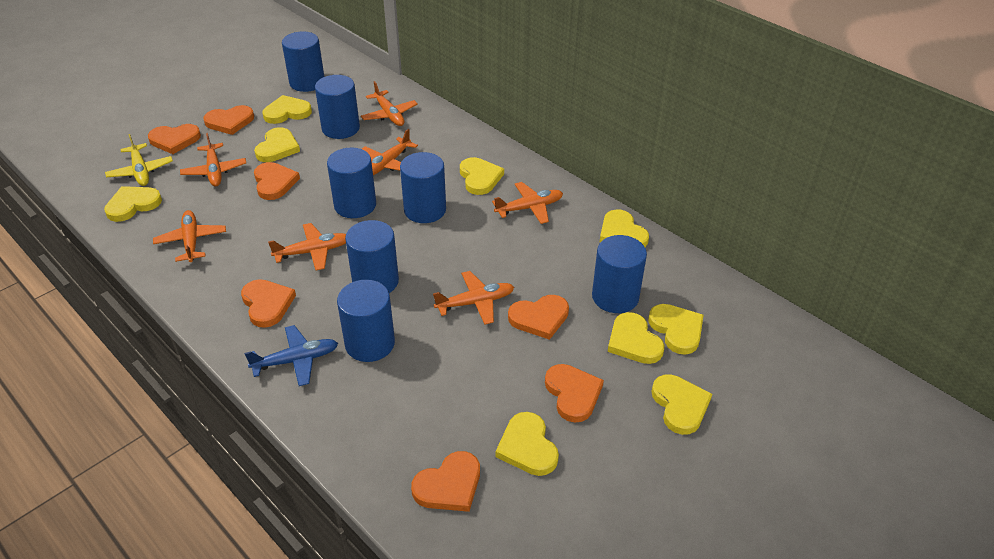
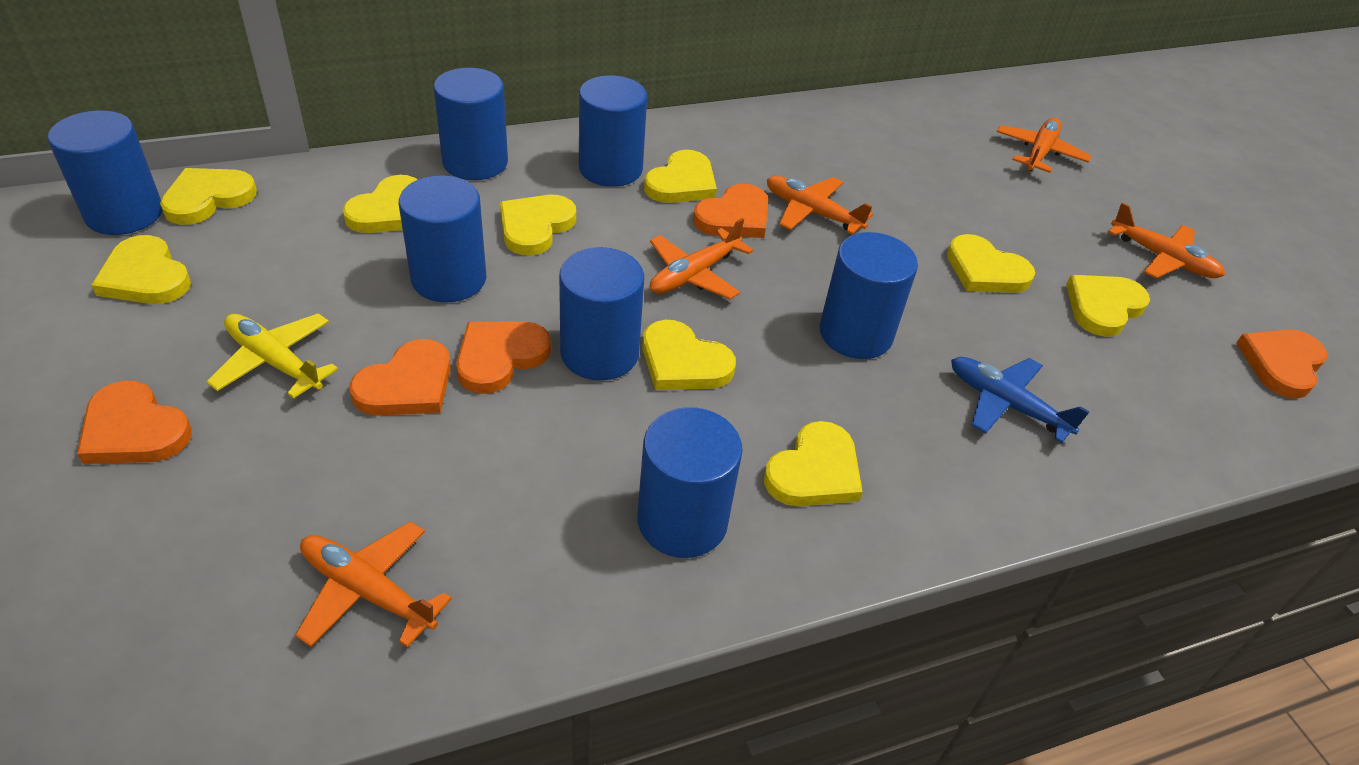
orange heart: [148,124,201,154] [203,105,254,135] [241,279,296,328] [254,162,300,200] [411,451,480,512] [508,295,569,340] [545,364,604,422] = 7 -> [77,380,192,464] [349,339,451,416] [456,321,551,394] [693,184,768,238] [1236,330,1327,399] = 5
orange plane: [153,210,226,262] [180,133,246,186] [268,223,346,271] [361,81,418,126] [362,129,418,175] [433,271,514,325] [492,182,563,224] = 7 -> [295,522,452,648] [650,218,753,299] [767,176,873,235] [996,118,1091,173] [1108,203,1225,279] = 5

